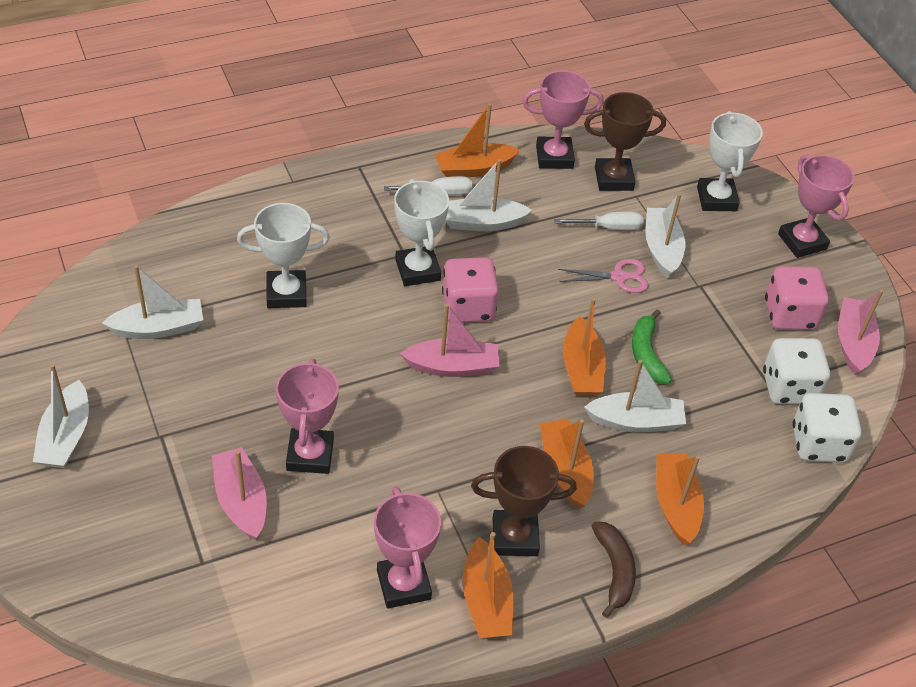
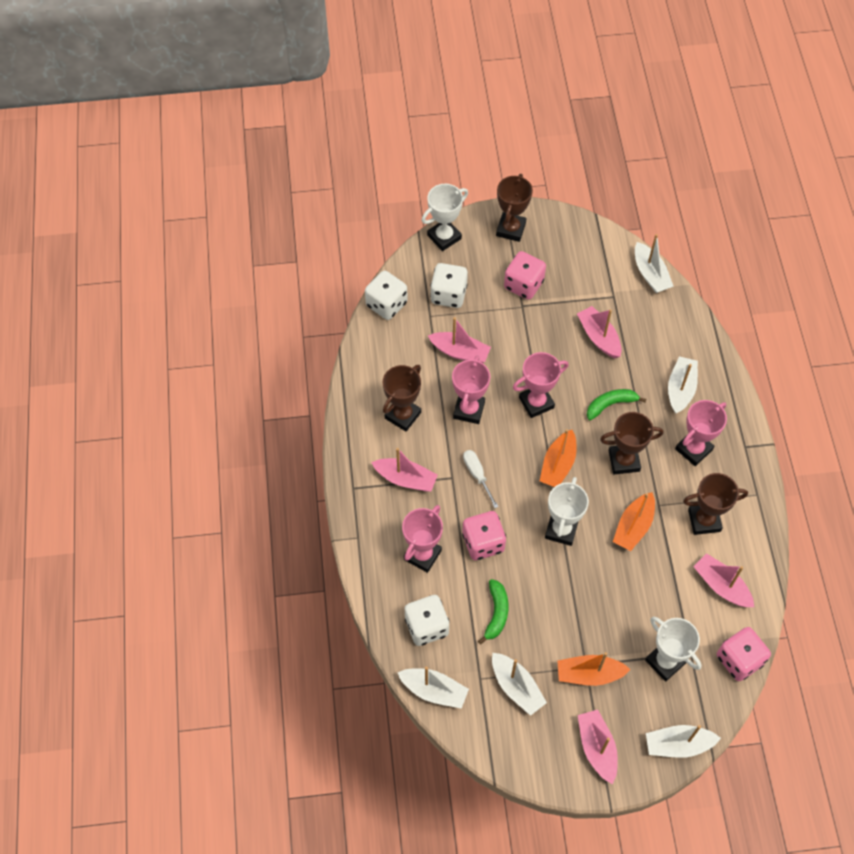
brown banana: [591,522,636,618] = 1 -> none = 0
brown trophy: [471,446,577,556] [584,92,666,191] = 2 -> [383,365,421,431] [496,174,533,242] [600,412,663,475] [683,473,748,535] = 4
green banana: [632,309,672,384] = 1 -> [478,579,509,644] [587,389,646,421] = 2
orange boat: [435,103,520,177] [463,532,513,638] [540,419,594,509] [563,298,606,396] [656,453,704,545] = 5 -> [540,429,576,487] [557,652,631,686] [613,492,655,551] = 3
pink boat: [212,447,267,540] [400,304,500,377] [838,289,883,375] = 3 -> [371,448,438,492] [428,317,491,363] [577,306,622,358] [578,710,618,784] [693,553,754,607] = 5
pink dice: [442,257,499,323] [765,266,829,330] = 2 -> [462,511,506,560] [504,251,546,300] [717,627,771,681] = 3
pink scissors: [558,259,649,293] = 1 -> none = 0
white dice: [763,338,830,404] [792,393,862,463] = 2 -> [365,271,408,320] [405,595,449,646] [430,263,468,308] = 3
white screwdriver: [384,176,472,195] [554,211,643,230] = 2 -> [463,450,499,508] = 1

